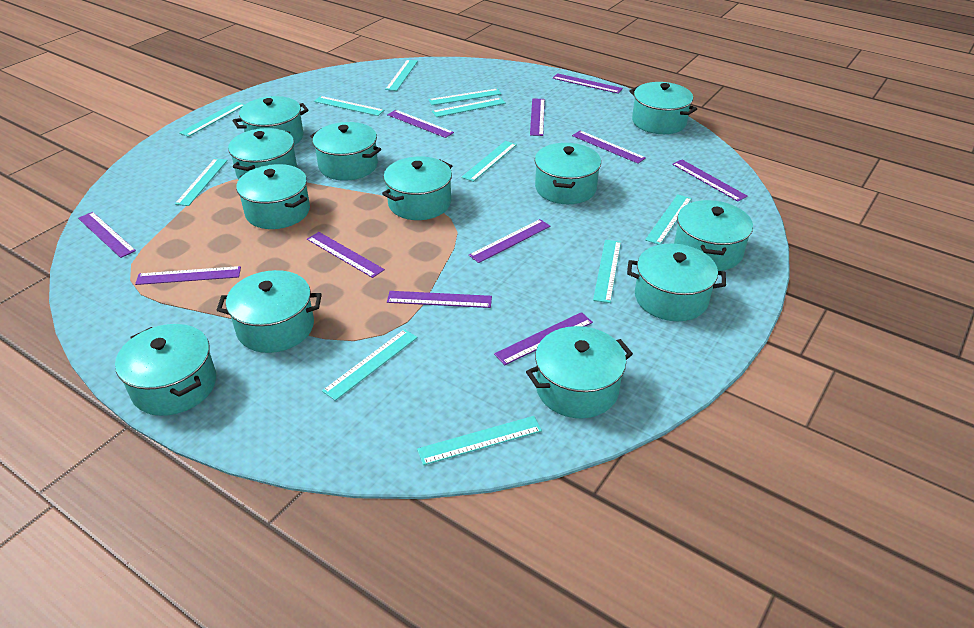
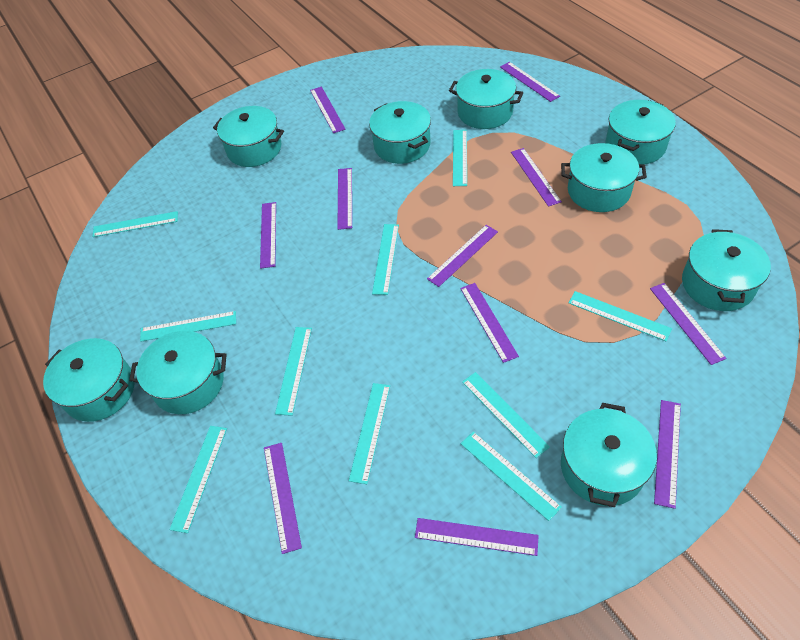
turquoise pot: [115,324,216,416] [217,270,322,353] [228,128,297,179] [232,96,309,145] [236,164,310,229] [310,122,381,181] [382,156,452,220] [526,326,633,418] [535,143,601,204] [627,243,726,321] [629,82,697,134] [674,200,753,271] = 12 -> [43,338,134,422] [129,331,227,414] [213,106,284,167] [369,101,431,164] [449,69,523,129] [561,143,647,212] [561,403,657,507] [605,100,676,164] [682,229,771,311] = 9
turquoise ruler: [175,158,228,206] [179,102,245,137] [314,96,384,116] [322,329,417,401] [385,59,418,91] [417,416,542,465] [428,89,501,105] [432,98,506,117] [461,141,517,182] [593,240,621,303] [645,194,692,245] = 11 -> [92,211,178,237] [140,311,236,342] [170,426,227,533] [275,327,312,416] [349,383,390,484] [372,224,399,295] [453,130,467,186] [461,431,562,521] [462,372,550,458] [568,291,672,341] = 10

